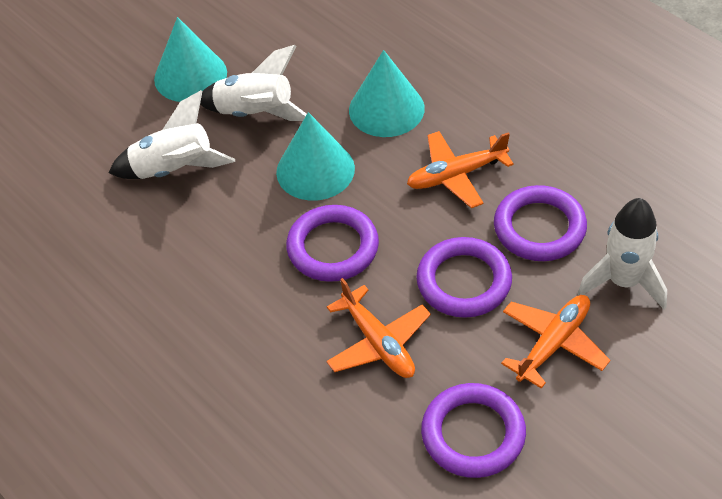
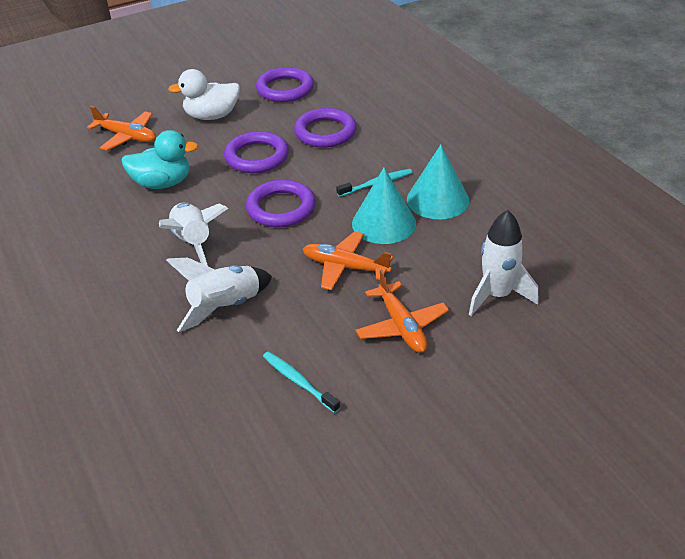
turquoise cone: [154,17,227,102] [276,112,355,201] [349,50,425,137] = 3 -> [352,168,416,244] [407,145,469,219] = 2
turquoise duck: none = 0 -> [121,130,198,189] = 1
turquoise toothbrush: none = 0 -> [263,351,340,413] [336,169,412,197] = 2
white duck: none = 0 -> [168,69,240,120] = 1

